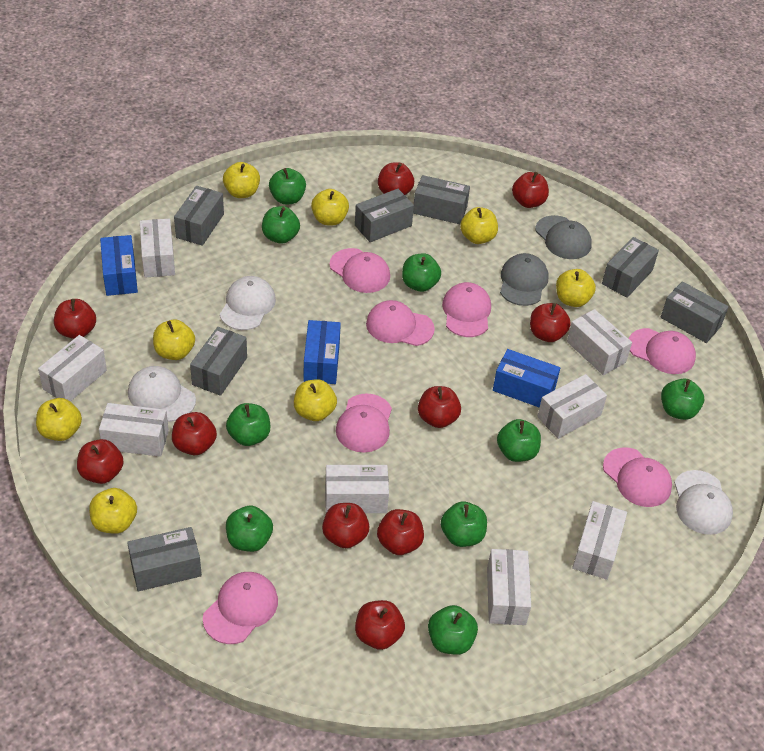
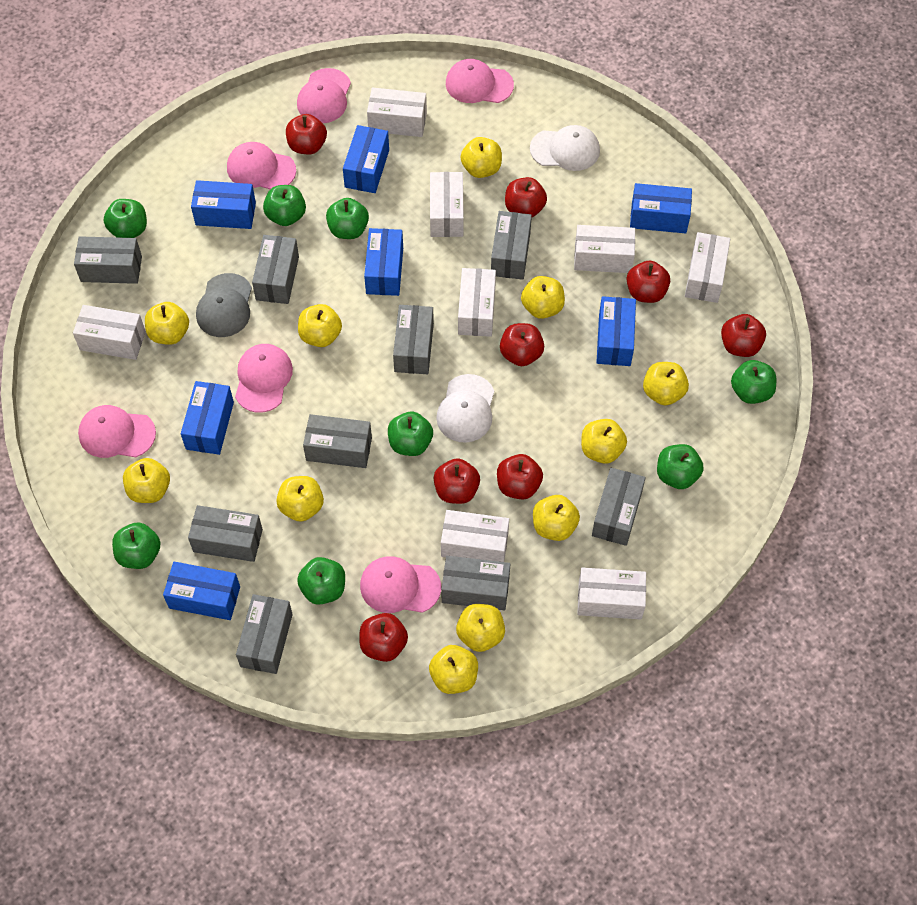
blue box: [100,235,138,296] [303,320,341,384] [493,349,560,408] = 3 -> [163,562,240,620] [181,381,234,455] [191,180,256,229] [343,125,389,193] [364,228,403,296] [596,296,636,366] [630,183,692,233] = 7
green apple: [226,403,270,446] [226,506,273,552] [262,206,300,244] [269,168,306,204] [402,254,441,292] [428,605,478,655] [441,501,487,547] [497,419,541,462] [661,378,704,420] = 9 -> [104,199,147,238] [112,522,160,569] [263,185,306,226] [297,557,345,605] [326,198,369,239] [388,412,433,456] [657,444,704,489] [731,360,776,404] = 8
grey box: [127,527,202,592] [174,186,224,246] [190,327,247,396] [355,189,414,242] [413,175,470,224] [602,237,659,298] [660,281,729,343] = 7 -> [74,236,142,284] [188,505,263,562] [236,594,293,674] [252,235,299,304] [303,414,372,468] [393,305,434,374] [441,556,510,610] [491,211,532,280] [592,468,646,546] = 9
grey cap: [500,253,548,306] [535,215,592,259] = 2 -> [196,273,252,337] = 1
pink cap: [203,572,278,644] [330,248,390,293] [336,393,392,452] [366,300,435,346] [442,282,491,337] [603,447,672,507] [629,328,696,374] = 7 -> [78,405,156,458] [227,142,296,189] [235,344,293,413] [297,68,351,123] [360,556,441,613] [446,59,514,103] = 6
red apple: [54,299,96,339] [77,439,124,484] [172,412,217,455] [322,503,370,548] [355,600,405,650] [377,509,424,555] [378,162,414,195] [418,386,461,428] [512,172,549,208] [530,303,571,342] = 10 -> [286,114,327,154] [359,613,408,662] [434,458,480,504] [497,454,543,500] [500,323,544,366] [505,177,547,217] [627,261,670,303] [721,314,766,357] = 8
white cap: [128,366,196,422] [220,276,276,330] [674,470,733,535] = 3 -> [436,374,494,443] [530,125,600,171] = 2
yellow apple: [36,398,82,441] [89,488,137,534] [153,319,195,360] [223,162,260,198] [294,379,337,421] [311,189,349,226] [460,207,498,244] [556,269,596,307] = 8 -> [123,458,170,503] [145,302,189,345] [276,476,324,522] [298,304,342,347] [429,645,478,694] [456,604,505,652] [460,137,502,178] [521,276,565,319] [533,495,580,541] [581,419,627,464] [643,362,689,405] = 11

